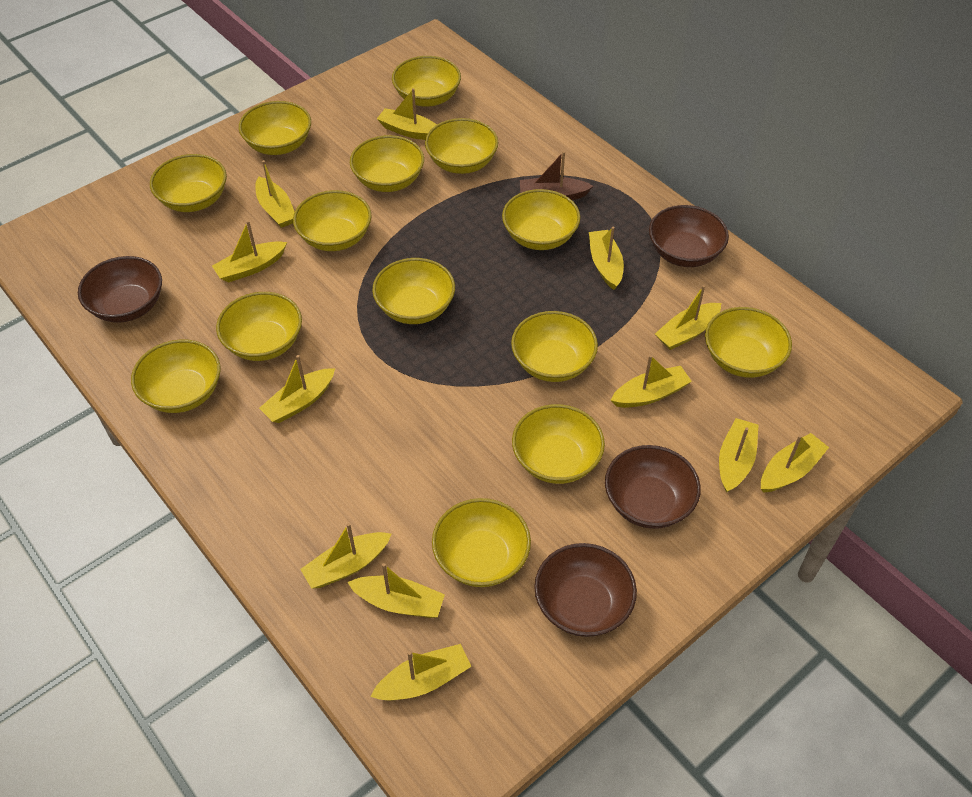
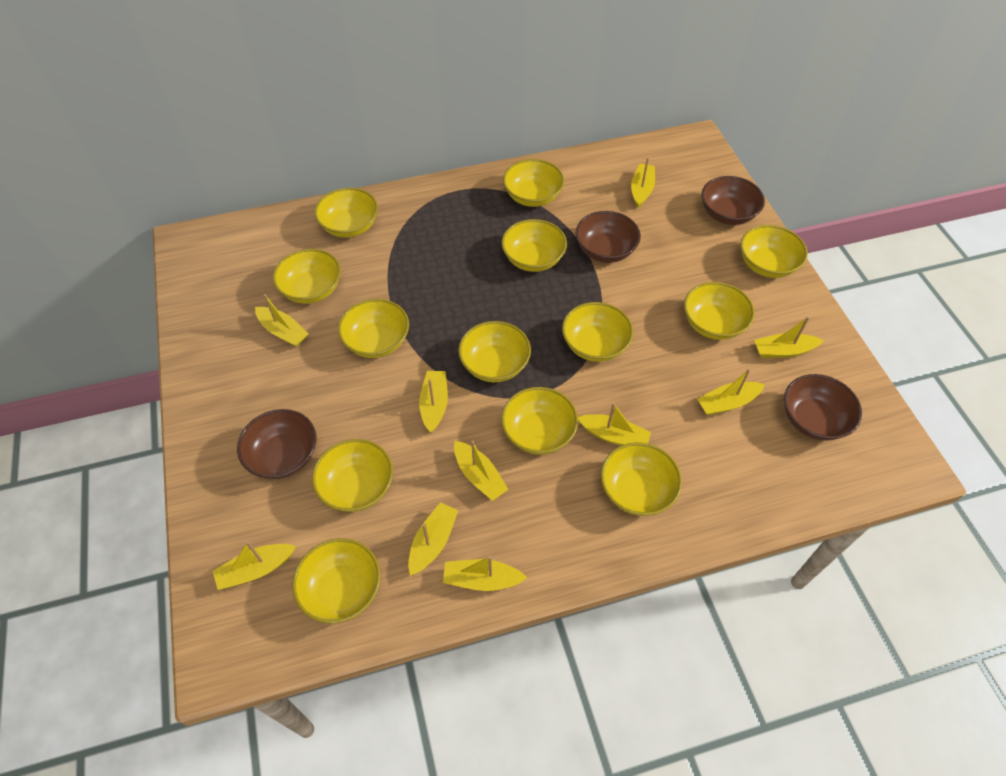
brown boat: [520,151,593,200] = 1 -> none = 0
yellow boat: [212,220,287,283] [255,160,294,228] [259,355,335,423] [300,523,391,589] [347,563,445,618] [370,644,472,701] [377,88,437,140] [589,226,624,290] [611,355,692,408] [655,285,721,350] [719,418,759,493] [761,433,829,493] = 12 -> [213,541,296,590] [255,294,308,347] [408,502,459,576] [419,371,448,433] [443,556,527,591] [454,441,509,501] [578,403,651,446] [631,157,655,208] [697,368,765,415] [754,317,824,358] = 10
yellow bowl: [131,339,221,413] [150,154,227,212] [216,292,302,361] [239,101,311,155] [293,190,372,251] [350,135,424,192] [372,258,455,324] [392,56,461,107] [425,118,498,174] [432,498,531,587] [502,189,580,250] [511,311,598,382] [512,404,605,484] [705,307,792,378] = 14 -> [273,249,341,304] [292,538,381,623] [312,439,393,512] [314,188,378,238] [338,299,409,358] [459,321,531,382] [501,387,578,455] [502,219,567,272] [503,159,564,207] [562,302,633,362] [601,442,682,516] [684,282,755,340] [741,225,808,278] = 13

